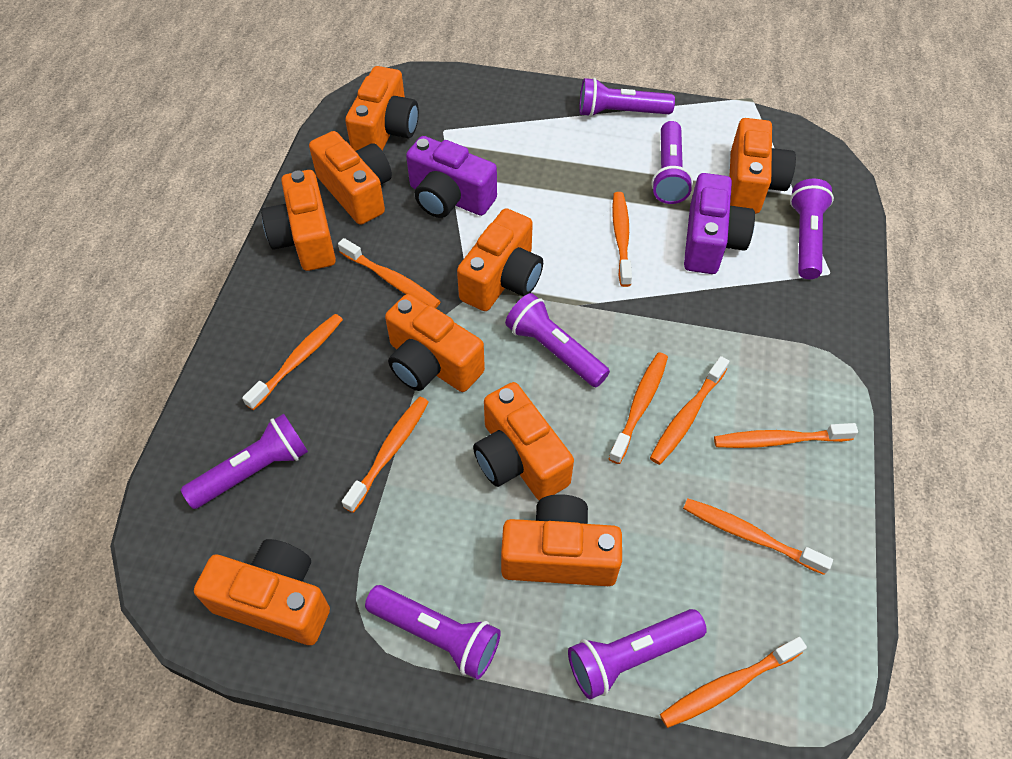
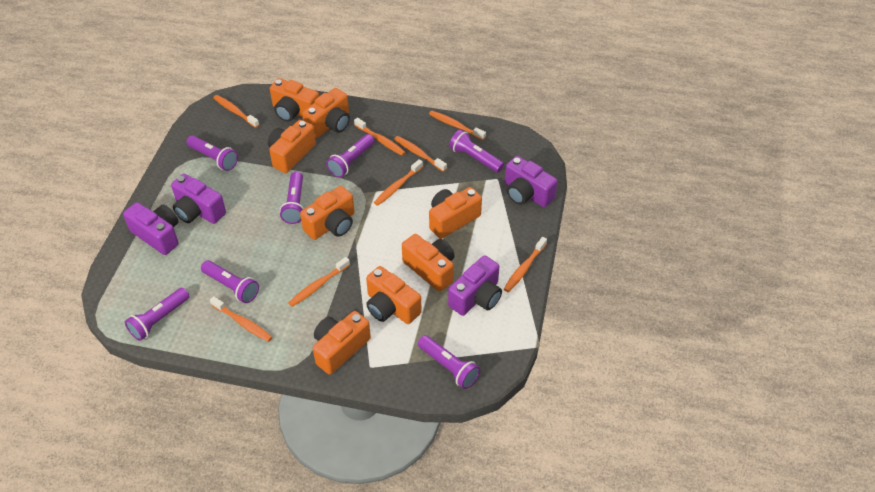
orange camera: [194,539,330,645] [261,170,336,271] [309,131,392,225] [345,66,419,151] [385,294,485,392] [457,208,543,311] [473,382,574,500] [501,494,622,586] [729,118,796,214] = 9 -> [268,120,316,173] [270,78,319,122] [300,186,355,240] [302,88,350,138] [313,311,371,374] [366,266,422,324] [402,234,454,292] [429,187,482,239] = 8
orange toothbrush: [242,314,343,410] [338,238,441,308] [342,396,429,513] [609,352,668,464] [612,192,632,287] [650,356,729,465] [660,637,807,728] [683,499,833,575] [714,423,858,448] = 9 -> [210,296,272,342] [213,95,259,128] [288,257,350,307] [354,118,406,156] [374,159,423,206] [394,136,447,172] [429,111,486,140] [504,237,547,292] = 8
purple camera: [406,136,497,218] [684,173,755,274] = 2 -> [123,202,179,255] [171,174,226,224] [448,255,502,316] [505,156,558,207] = 4

